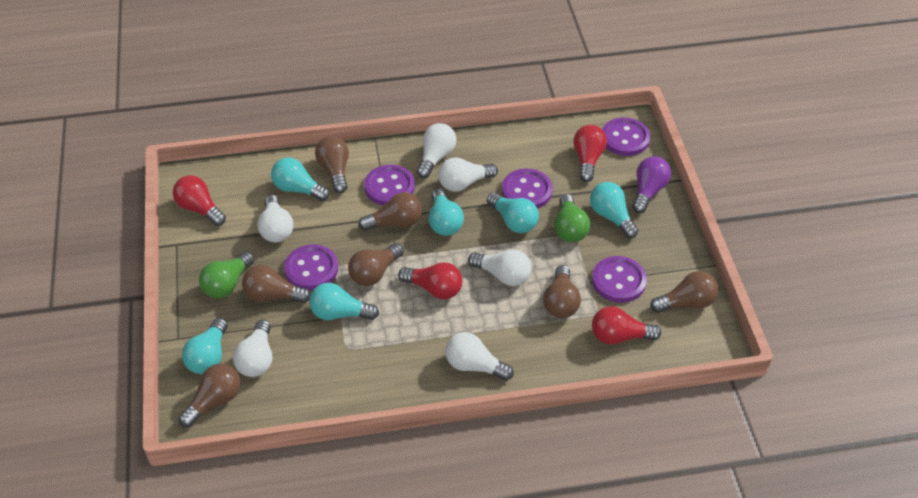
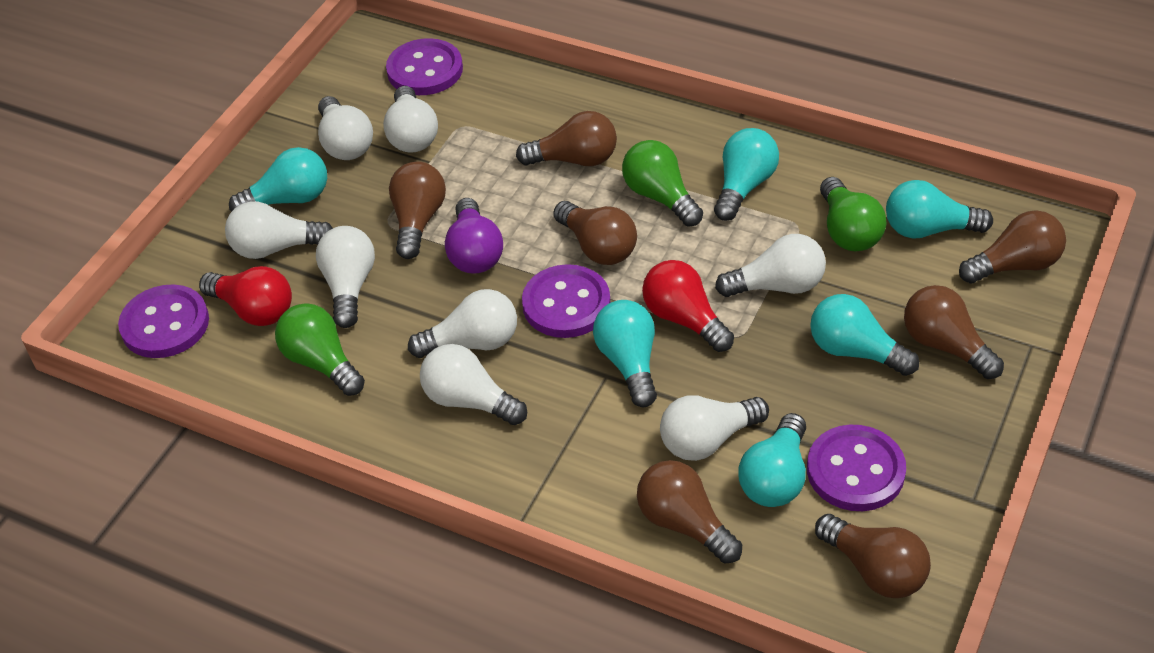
green light bulb: [199,251,255,298] [554,194,590,242] = 2 -> [275,303,365,396] [622,140,703,227] [820,177,886,251] = 3
purple button: [284,244,338,290] [364,165,415,205] [502,169,553,209] [592,256,647,303] [602,117,650,156] = 5 -> [118,284,209,358] [386,38,463,95] [522,264,610,338] [807,425,906,511] = 4
red light bulb: [173,175,226,226] [398,262,462,299] [573,125,607,182] [592,306,661,345] = 4 -> [199,266,292,326] [642,260,734,352] = 2
white light bulb: [233,320,272,377] [257,195,293,242] [417,123,456,178] [438,157,498,192] [445,332,514,381] [468,250,532,286] = 6 -> [225,202,333,259] [316,226,375,328] [318,96,373,160] [383,86,438,153] [408,289,517,358] [420,344,527,425] [660,395,769,461] [715,234,826,297] = 8

